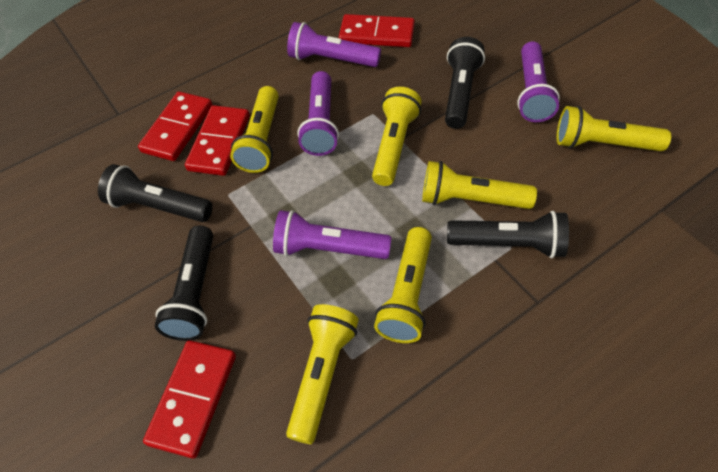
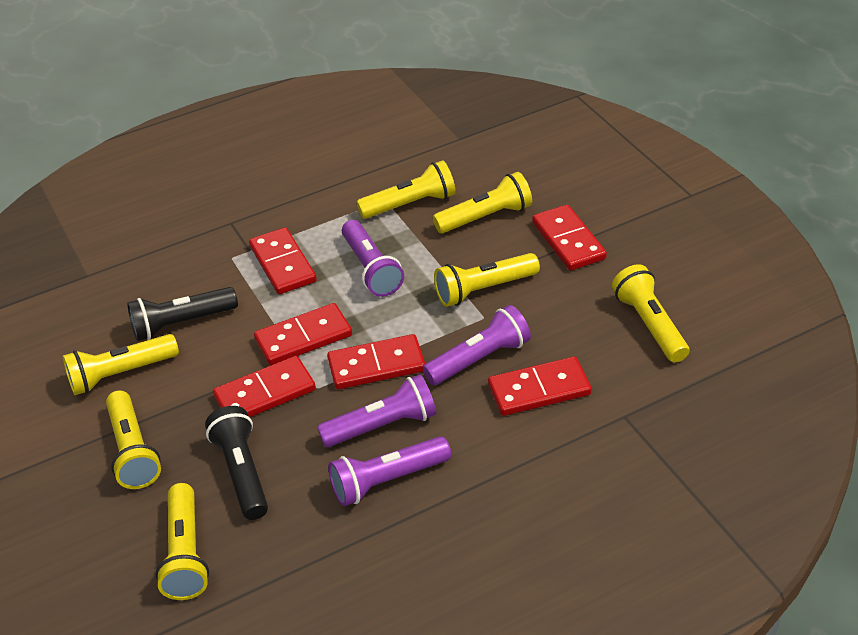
black flashlight: [98,164,213,222] [155,225,213,341] [445,37,485,129] [447,211,569,258] = 4 -> [127,287,238,341] [205,406,268,520] = 2
red domino: [138,91,213,161] [143,340,236,458] [185,105,250,176] [339,14,415,47] = 4 -> [213,356,316,417] [249,227,317,294] [254,303,352,365] [327,334,425,389] [488,357,592,416] [532,205,607,270] = 6
yellow flashlight: [230,86,279,173] [286,304,359,444] [372,87,422,186] [374,227,432,343] [422,161,537,209] [557,106,671,151] = 6 -> [63,334,179,395] [106,390,161,489] [155,483,209,600] [357,160,456,219] [433,172,532,233] [434,253,540,307] [612,264,689,363] = 7

